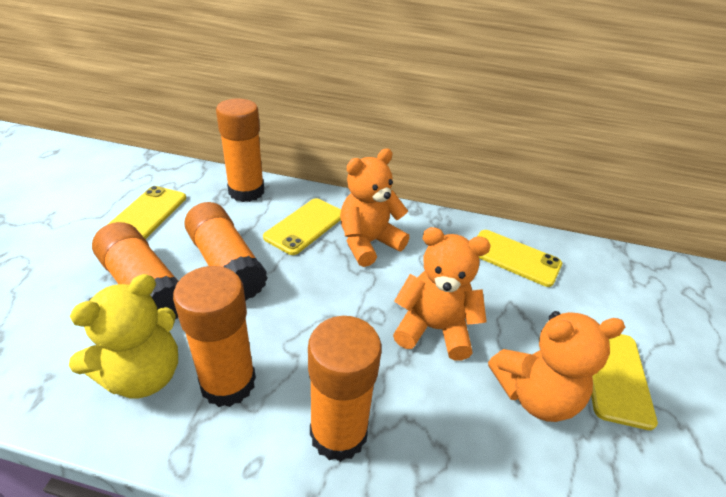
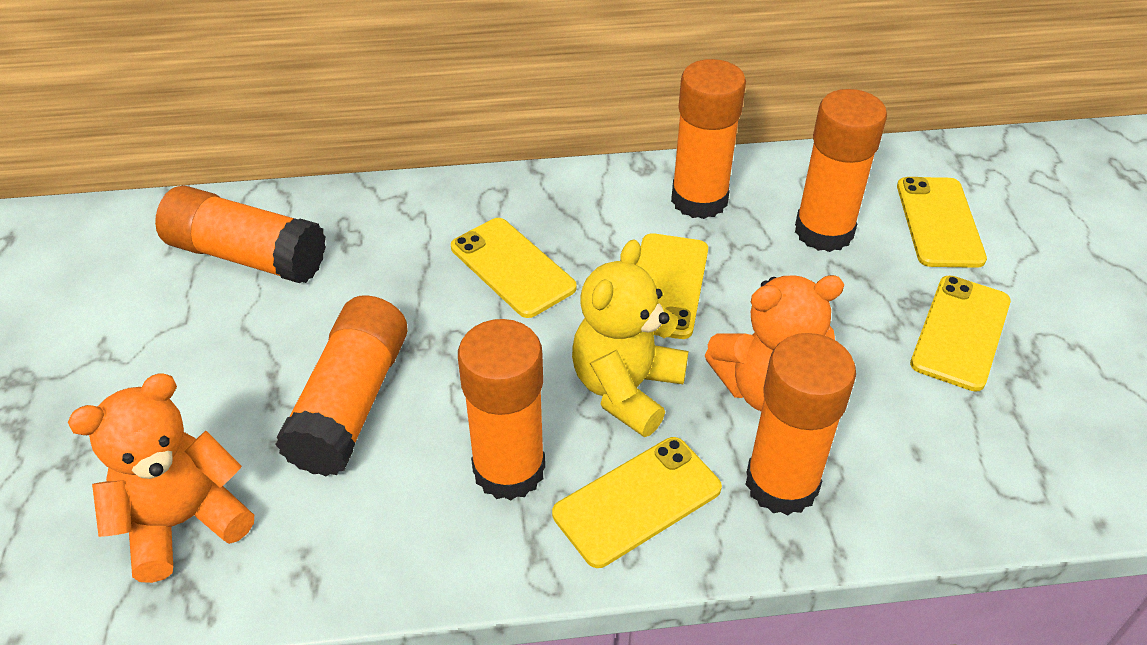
orange glue stick: [92,222,179,319] [173,266,256,407] [184,202,268,301] [216,99,264,202] [308,316,381,462] = 5 -> [155,185,326,283] [275,295,408,476] [458,319,545,501] [671,59,746,219] [745,333,856,515] [795,89,887,252] = 6
orange teddy bear: [340,148,409,267] [393,227,490,360] [488,311,625,422] = 3 -> [68,373,254,583] [705,275,844,411] = 2
yellow phone: [107,186,186,239] [263,198,341,255] [478,230,562,287] [591,334,658,430] = 4 -> [451,218,577,318] [552,437,722,568] [636,233,708,339] [897,177,987,268] [910,276,1011,392] = 5

